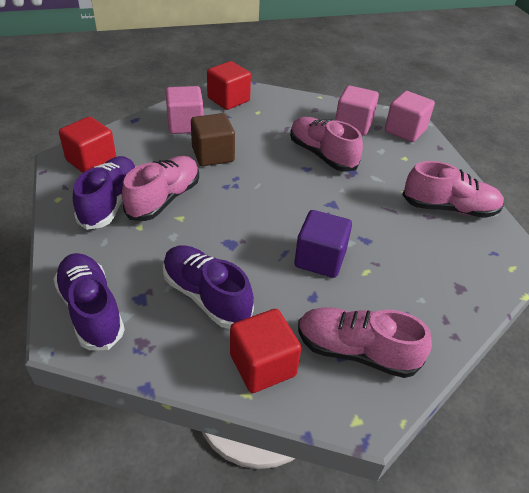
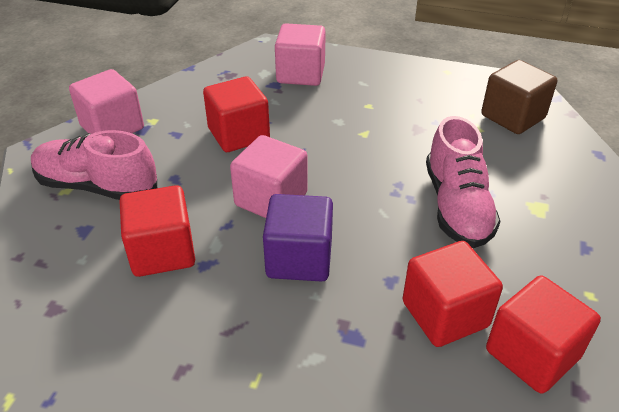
pink shoe: [122,156,199,221] [290,117,363,172] [298,307,432,378] [402,161,504,218] = 4 -> [31,130,157,200] [426,116,501,248] = 2
purple shoe: [53,253,125,350] [73,156,136,230] [163,245,254,329] = 3 -> none = 0
red cube: [59,116,116,173] [207,61,251,110] [230,309,301,393] = 3 -> [120,185,195,277] [203,76,270,152] [403,241,503,347] [486,276,601,394] = 4

